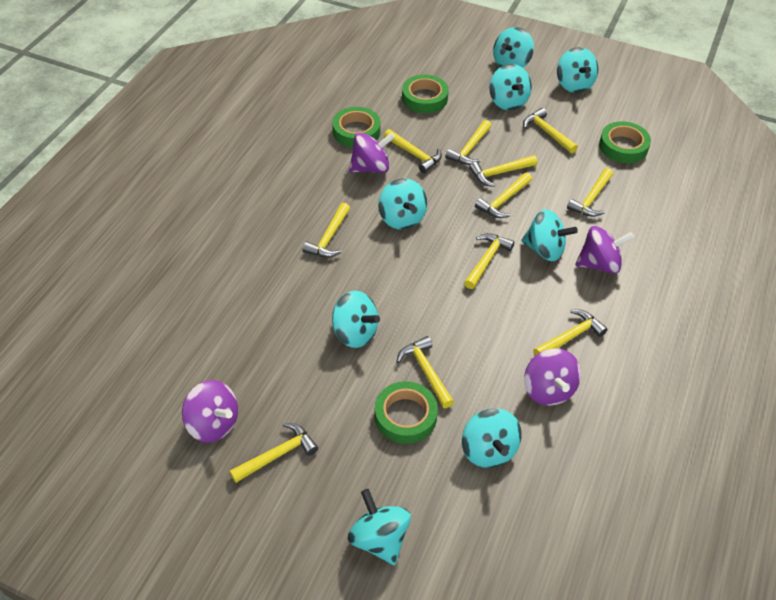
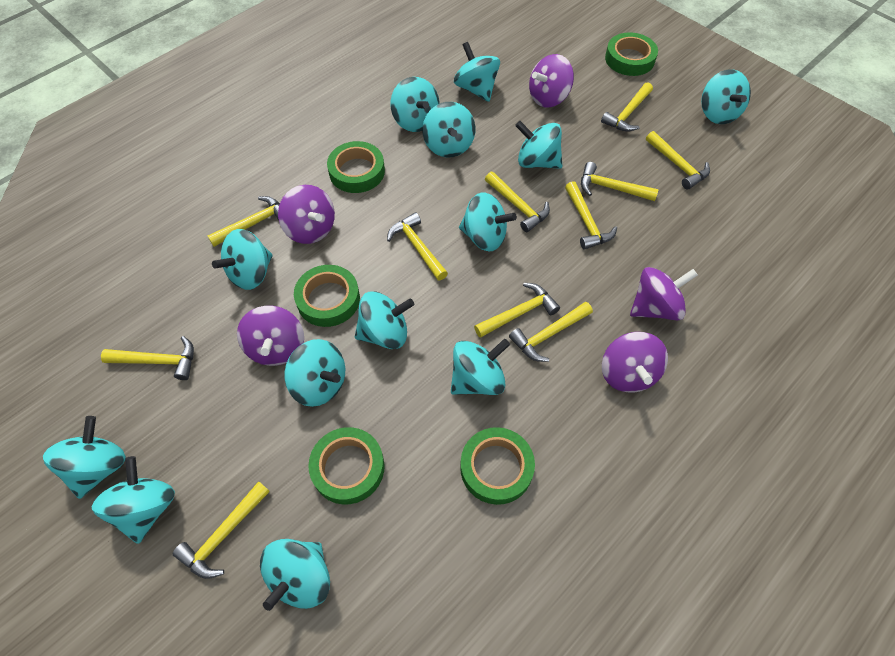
green tape: [332,107,381,148] [375,381,438,444] [402,75,449,113] [599,121,651,163] = 4 -> [294,265,360,327] [308,427,385,504] [327,141,385,193] [460,427,535,505] [605,32,658,76] = 5
purple spinning top: [182,380,238,442] [349,133,395,173] [524,348,581,406] [575,226,634,274] = 4 -> [237,306,304,366] [278,185,335,244] [529,54,574,108] [602,332,668,393] [630,267,698,321] = 5
turquoise spinning top: [332,291,380,348] [348,489,411,565] [378,178,427,230] [462,408,522,468] [489,64,532,111] [493,27,534,68] [521,209,578,261] [557,47,598,93] = 8 -> [43,416,126,499] [92,456,175,544] [212,229,273,290] [260,539,330,611] [284,339,345,407] [355,291,414,349] [391,77,440,132] [423,102,475,157] [451,339,510,395] [454,42,500,102] [459,192,517,251] [515,121,562,169] [701,69,751,124] = 13

